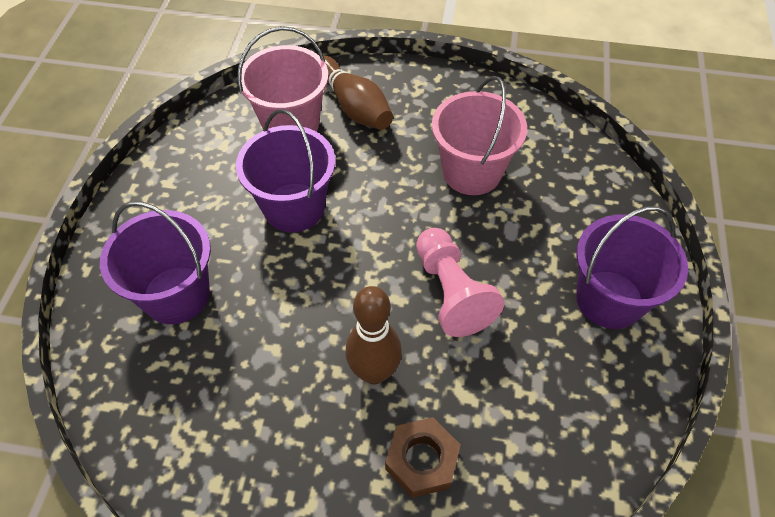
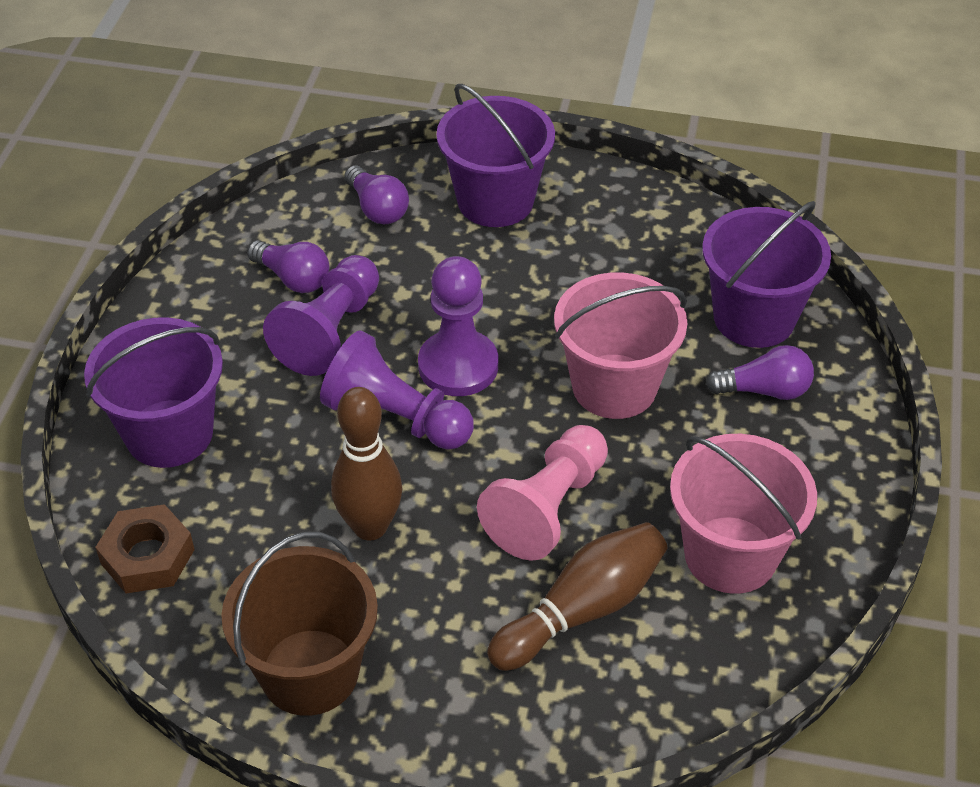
brown bucket: none = 0 -> [221,531,378,716] = 1
purple light bulb: none = 0 -> [247,240,329,293] [345,165,409,224] [706,345,814,400] = 3
purple pawn: none = 0 -> [263,255,379,376] [320,330,474,450] [418,256,498,396] = 3

